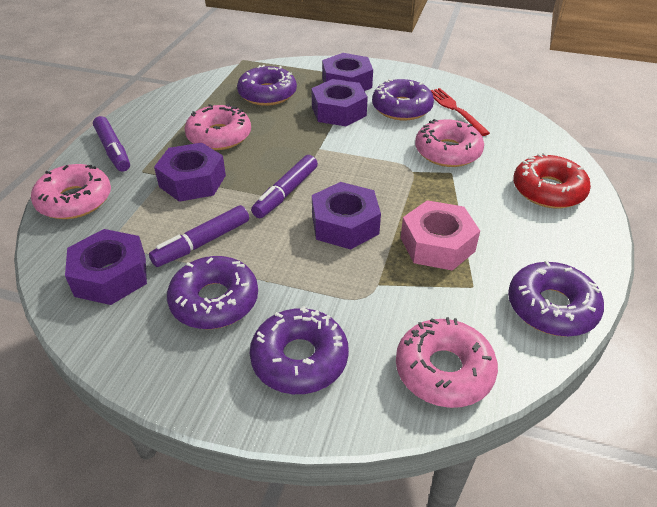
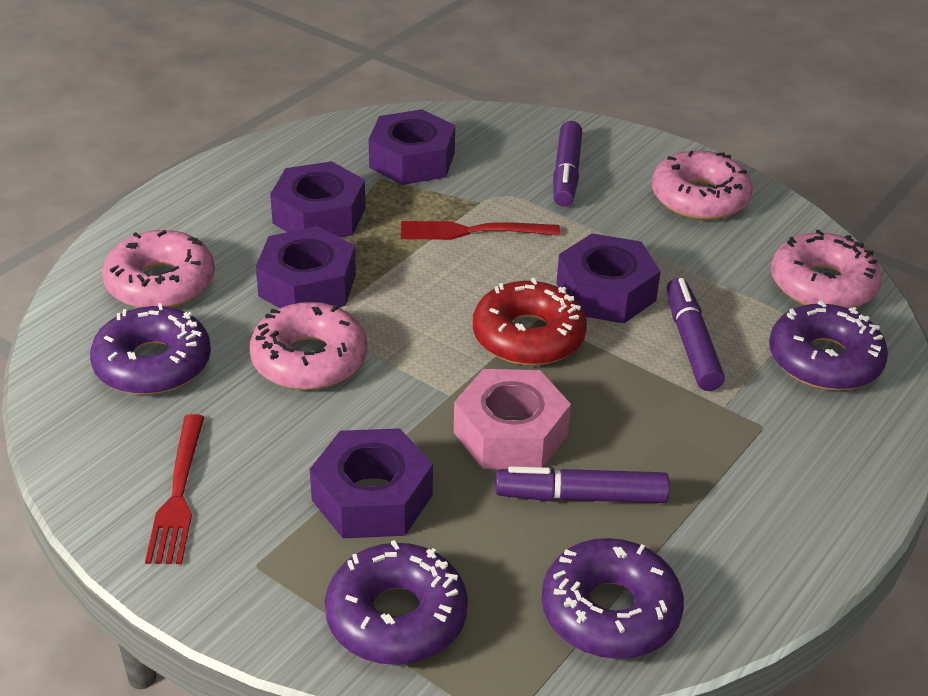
purple donut: [167,256,258,329] [237,65,297,106] [250,306,349,394] [372,79,434,121] [508,260,604,337] = 5 -> [90,303,211,395] [325,540,468,665] [542,538,684,659] [769,301,888,391] = 4
red fork: [431,88,490,136] = 1 -> [145,414,204,564] [401,221,560,240] = 2

